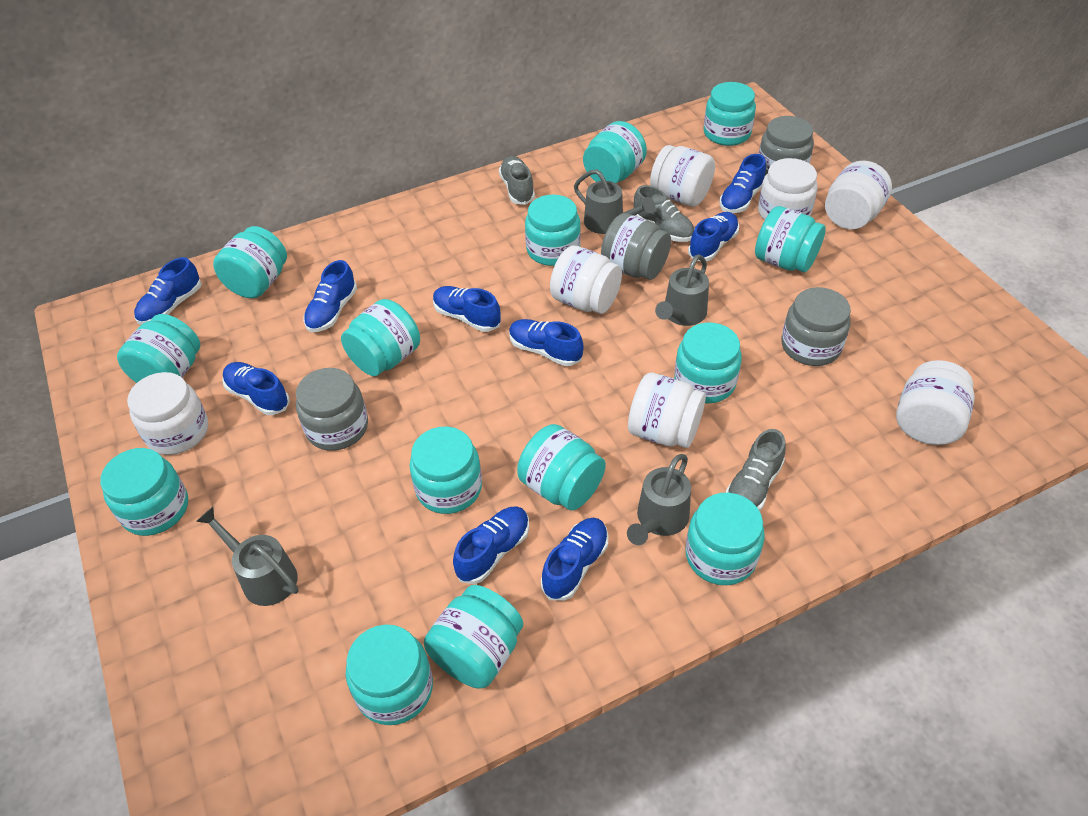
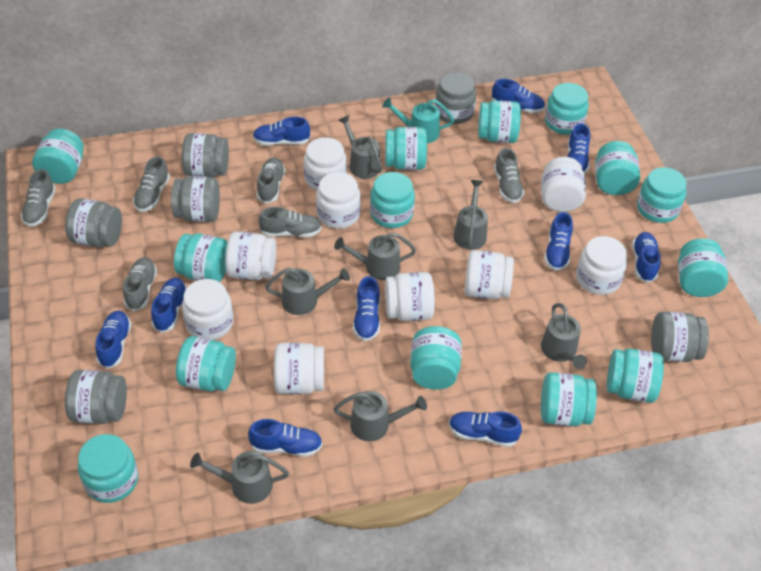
blue shoe: [134,257,202,325] [222,362,290,415] [303,260,357,332] [433,286,501,332] [453,506,529,584] [509,319,584,366] [541,518,609,601] [688,212,739,261] [719,154,766,213] = 9 -> [95,310,131,369] [151,278,187,333] [248,419,323,457] [253,117,310,146] [353,276,380,341] [449,411,522,447] [491,79,545,113] [544,212,573,271] [567,123,590,174] [632,232,661,283] = 10
grey jar: [296,368,368,451] [601,213,671,280] [759,116,814,176] [781,287,851,366] = 4 -> [65,198,122,247] [65,370,127,424] [171,176,220,222] [182,133,229,177] [435,72,476,124] [651,312,709,362] = 6
grey shoe: [499,156,535,205] [634,185,694,242] [725,429,786,511] = 3 -> [21,169,56,227] [123,257,157,311] [133,156,170,212] [257,158,285,204] [258,207,322,237] [494,148,524,203] = 6
grey watering can: [196,507,299,606] [574,169,655,234] [627,454,691,545] [655,254,709,326] = 4 -> [190,451,289,504] [265,268,350,315] [334,233,416,280] [334,391,427,441] [339,115,383,179] [454,180,488,250] [541,303,587,369] = 7
turquoise watering can: none = 0 -> [382,98,454,143] = 1
white jar: [127,372,208,455] [550,245,622,314] [628,372,706,448] [650,145,715,207] [758,158,817,220] [825,161,892,229] [896,360,975,445] = 7 -> [182,279,233,340] [225,232,276,280] [274,343,324,394] [304,137,347,191] [316,172,361,229] [385,272,435,321] [465,250,514,299] [541,157,586,212] [576,236,627,295] = 9

